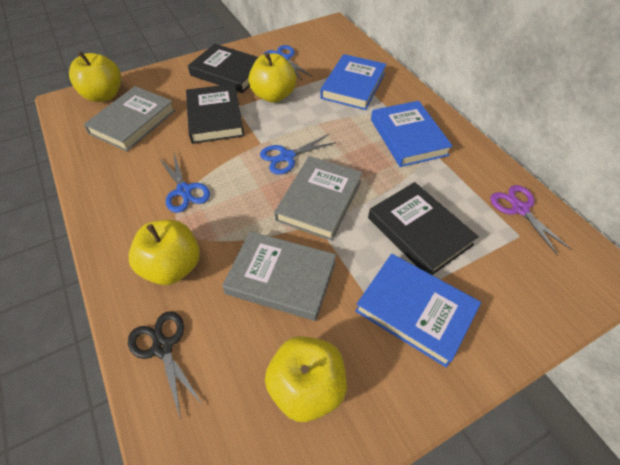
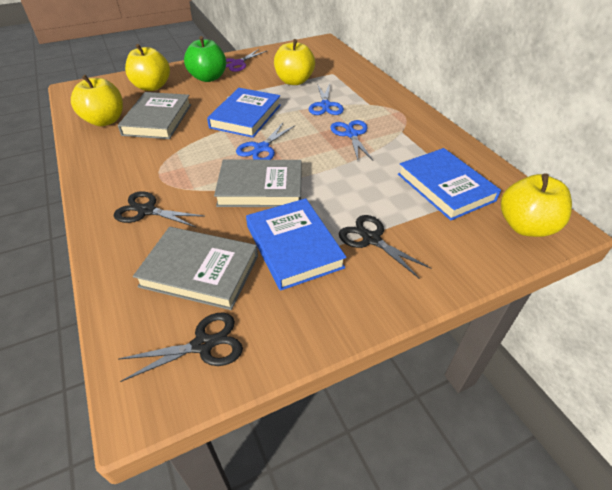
black book: [186,84,244,144] [188,44,258,93] [368,182,479,275] = 3 -> none = 0
black scissors: [128,311,202,420] = 1 -> [114,191,205,228] [118,313,243,382] [339,215,432,279] = 3
green apple: none = 0 -> [184,36,226,82] = 1

